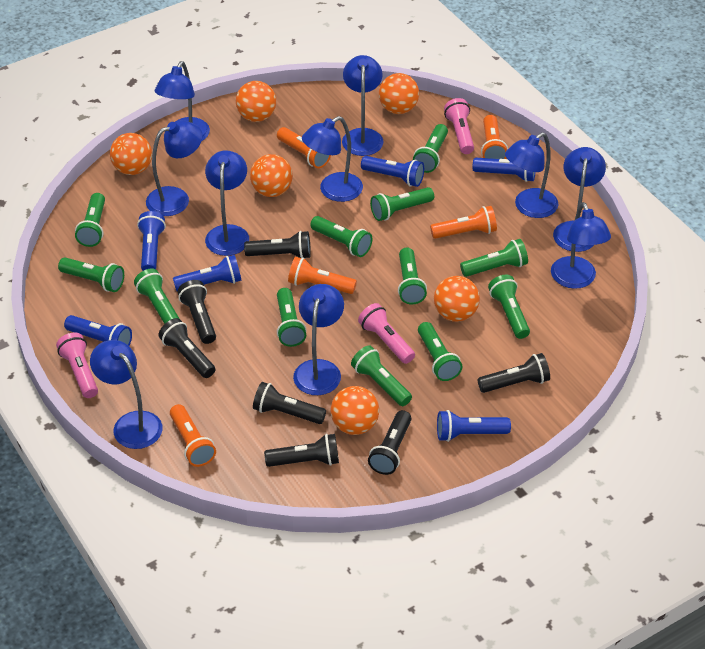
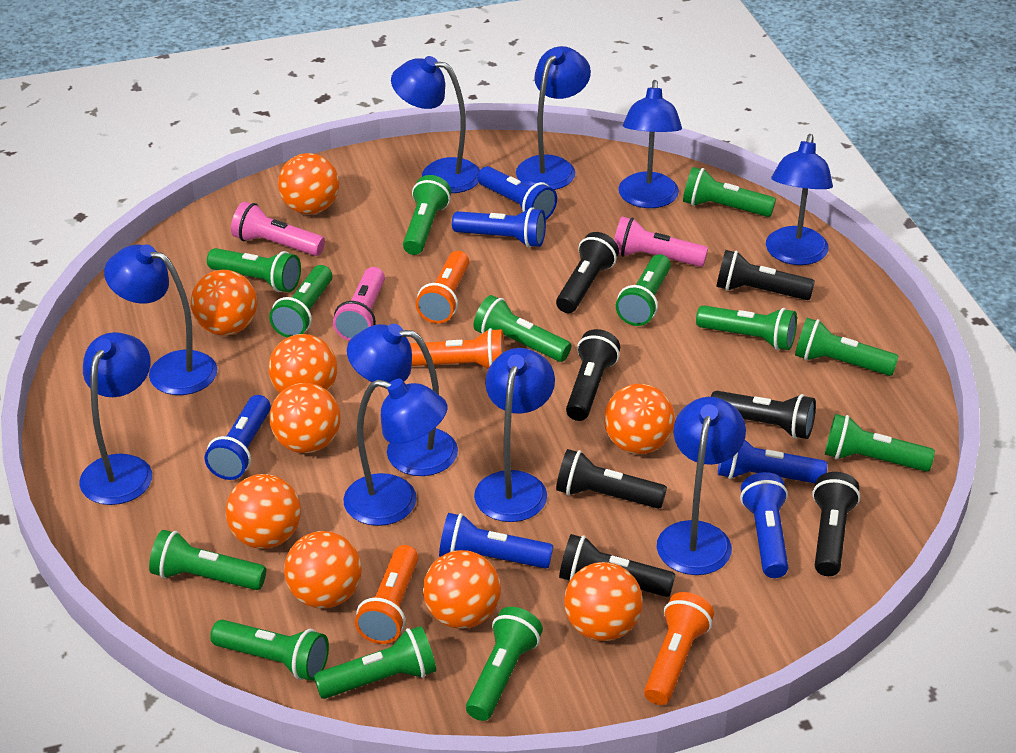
green flashlight: [58,257,124,292] [75,193,105,247] [134,269,180,324] [277,288,307,347] [310,216,372,257] [351,345,412,406] [370,187,434,221] [398,247,427,304] [413,124,448,173] [418,322,462,381] [460,239,528,277] [488,275,530,339] = 12 -> [149,530,266,590] [207,248,301,292] [210,620,329,681] [269,265,332,338] [314,626,436,699] [403,175,451,255] [466,607,543,721] [474,295,571,362] [616,254,671,326] [683,167,776,217] [696,305,797,350] [795,318,899,376] [825,414,935,472] = 13
orange ball: [110,133,152,175] [236,81,276,122] [250,154,293,197] [331,386,379,435] [379,73,419,114] [434,276,480,322] = 6 -> [191,270,257,336] [226,474,301,549] [268,334,337,393] [269,383,341,453] [278,153,339,214] [284,531,362,608] [423,550,501,629] [564,562,643,641] [604,384,675,454] = 9
orange flashlight: [170,404,216,467] [277,127,331,168] [288,257,357,294] [430,206,497,239] [481,115,508,159] = 5 -> [355,545,418,644] [410,328,505,369] [416,251,469,324] [644,592,714,705] = 4

